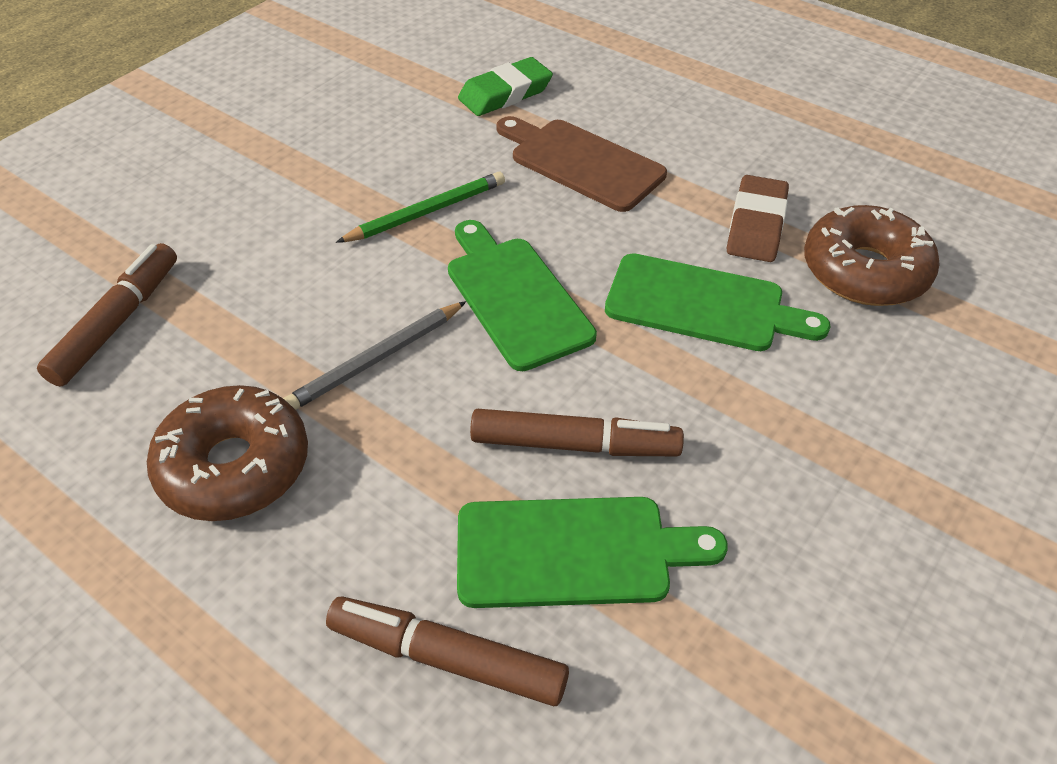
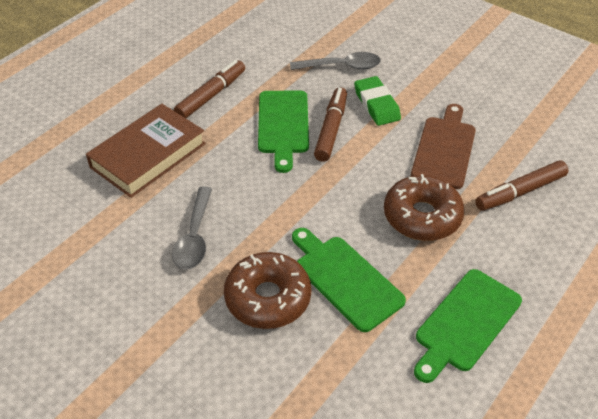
brown book: none = 0 -> [86,104,206,198] = 1
brown eraser: [727,175,789,262] = 1 -> none = 0
green pencil: [336,171,505,243] = 1 -> none = 0
grey pencil: [283,301,466,410] = 1 -> none = 0
grey spoon: none = 0 -> [172,186,212,270] [290,52,381,70] = 2

